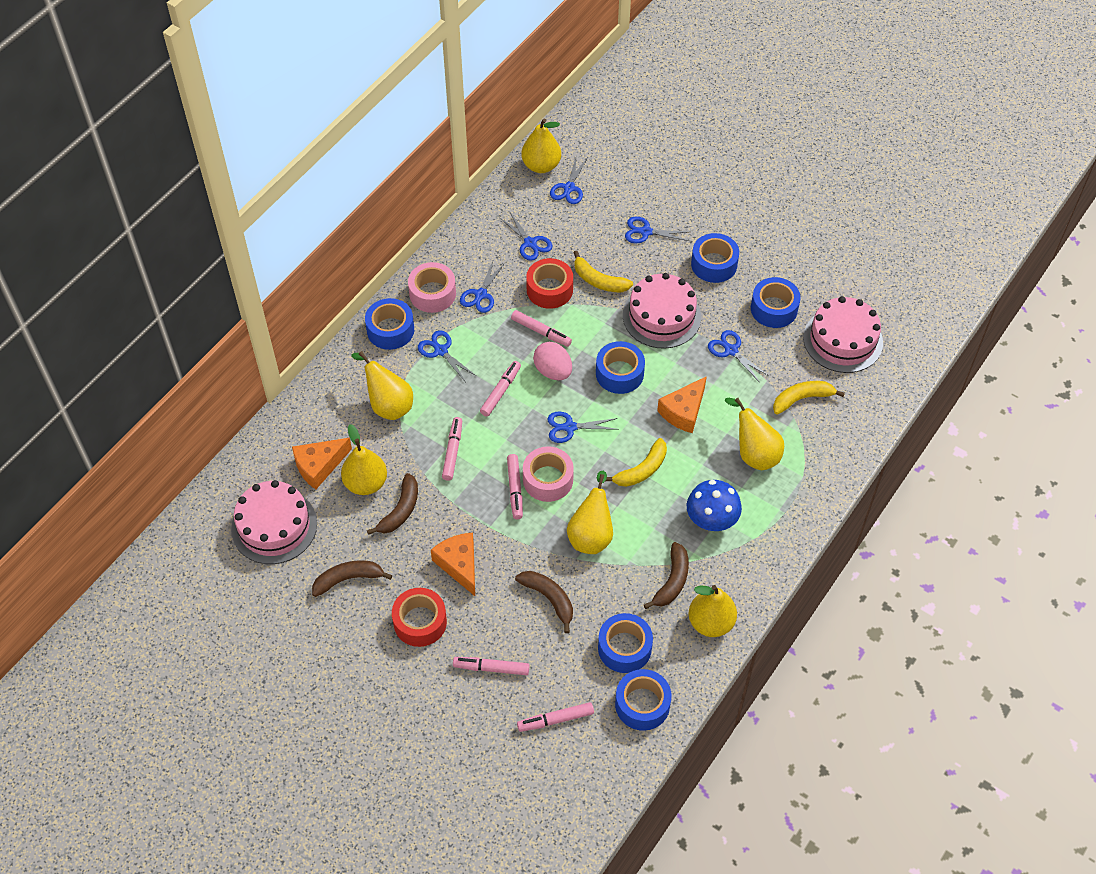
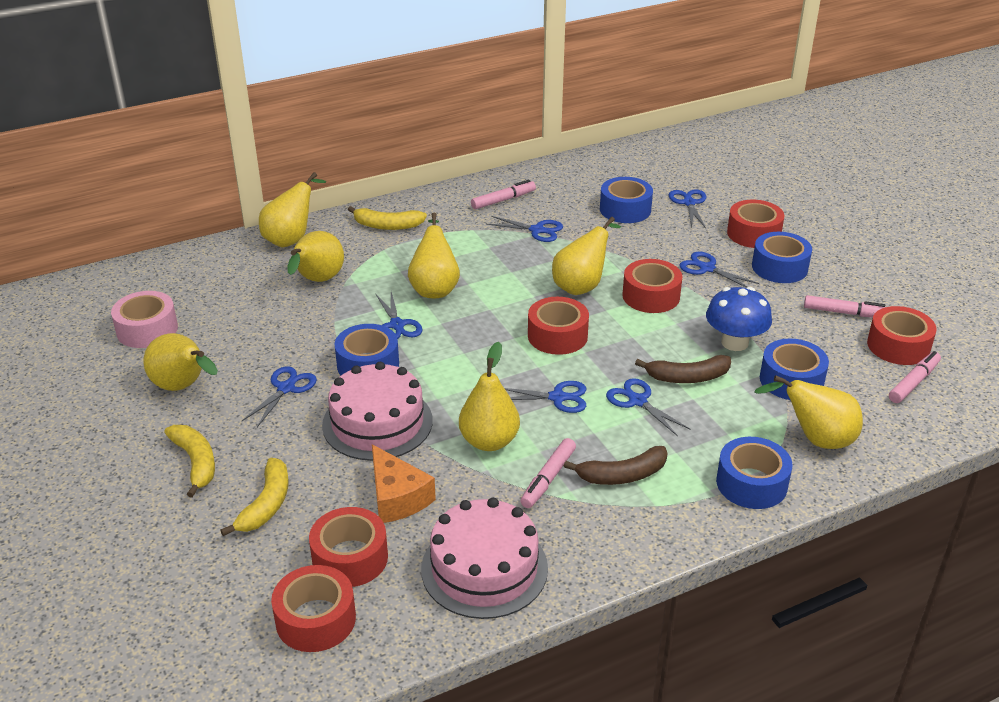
blue tape: [365,298,414,350] [596,341,645,394] [598,613,653,673] [615,669,672,731] [691,233,739,283] [751,277,801,328] = 6 -> [335,324,399,375] [600,177,653,223] [716,437,792,509] [752,232,812,283] [760,338,829,400] = 5
brown banana: [312,561,392,597] [367,473,418,535] [515,571,573,633] [644,542,689,609] = 4 -> [564,446,668,485] [635,355,731,383] = 2
orange cheese: [292,438,352,489] [431,533,475,596] [657,376,707,433] = 3 -> [372,444,436,523] = 1
pink cake: [231,480,317,564] [623,273,701,349] [803,296,883,373] = 3 -> [322,362,433,461] [421,498,548,619] = 2
pink egg: [533,342,572,380] = 1 -> none = 0
pink marker: [442,417,462,481] [453,657,529,675] [480,361,521,417] [507,454,523,519] [511,310,572,347] [517,702,594,732] = 6 -> [471,180,536,209] [520,438,576,508] [804,295,885,317] [889,351,941,403] = 4
pink tape: [408,262,456,313] [523,446,574,502] = 2 -> [111,291,178,348] = 1
red tape: [392,588,447,647] [526,258,573,309] = 2 -> [271,565,356,652] [309,507,388,587] [528,297,589,355] [622,259,682,313] [727,200,784,248] [867,306,937,365] = 6
yellow pear: [341,424,387,495] [351,351,413,420] [521,118,561,173] [567,471,613,554] [689,585,737,637] [725,398,784,470] = 6 -> [144,333,218,391] [259,172,326,248] [287,231,344,282] [408,213,460,298] [459,342,520,451] [552,217,621,295] [754,375,863,449] = 7

